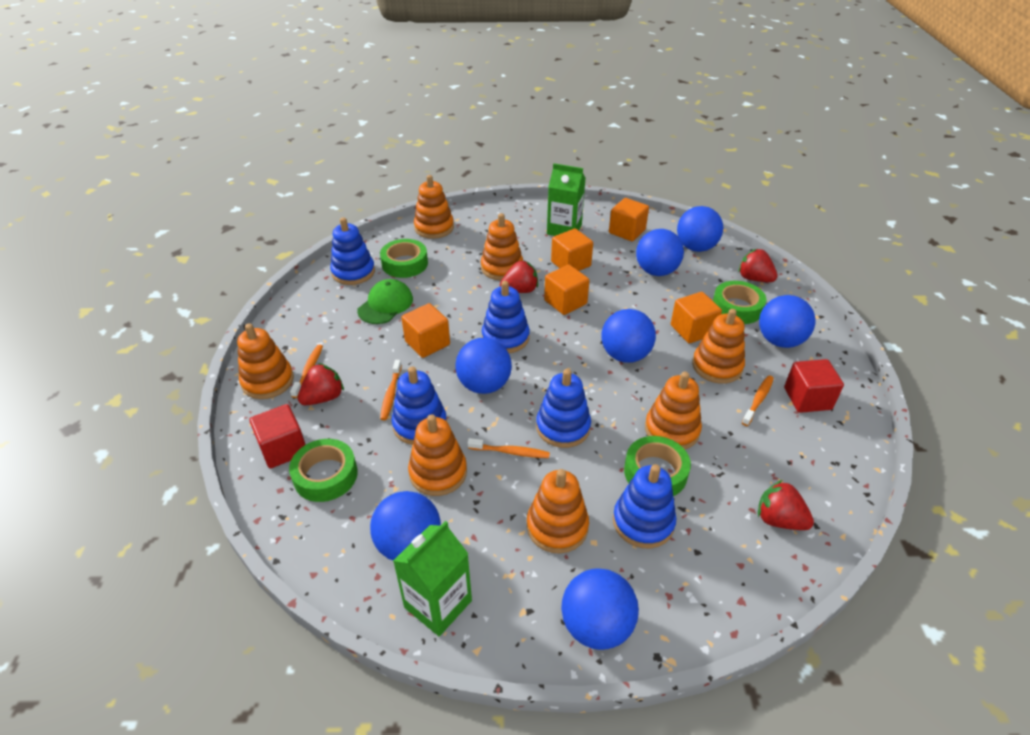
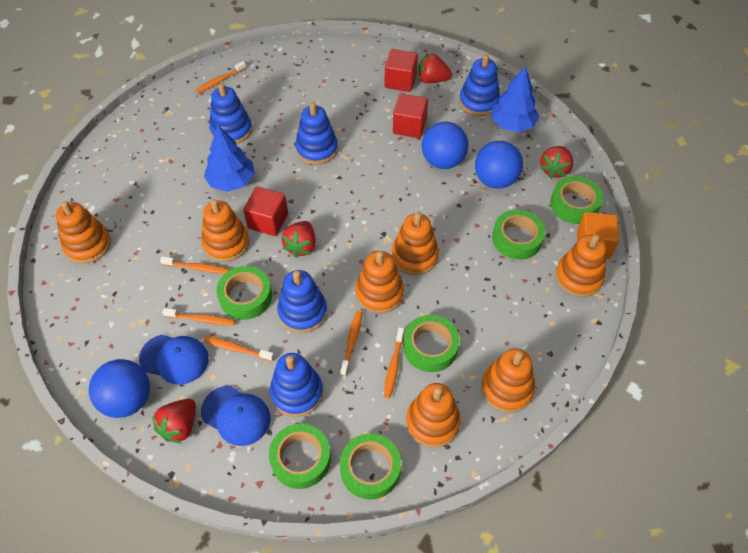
blue ball: [370,491,441,560] [455,338,512,394] [561,569,639,650] [601,309,656,363] [636,229,684,276] [677,206,723,252] [759,295,815,348] = 7 -> [89,359,150,418] [422,122,469,169] [475,141,523,189] = 3
blue cap: none = 0 -> [139,335,209,385] [201,386,271,446] = 2
blue tree: none = 0 -> [204,125,255,192] [491,66,539,132] = 2
green cap: [357,279,413,324] = 1 -> none = 0
green carton: [393,521,472,636] [547,163,585,236] = 2 -> none = 0
green tape: [289,439,358,502] [380,239,428,278] [624,436,691,496] [713,281,766,324] = 4 -> [216,266,272,320] [269,424,331,489] [340,434,401,499] [403,315,460,372] [492,210,545,259] [550,176,603,224] = 6
orange cube: [401,303,450,358] [544,265,590,315] [551,229,593,271] [609,198,649,241] [671,292,722,344] = 5 -> [577,212,619,259] = 1
orange toothbrush: [290,345,323,398] [380,360,402,420] [467,438,550,458] [742,375,774,426] = 4 -> [160,256,229,274] [162,308,235,326] [196,61,246,93] [204,336,274,361] [340,310,362,376] [384,327,404,398] = 6
red cube: [249,404,306,468] [784,359,844,413] = 2 -> [243,187,288,236] [384,49,418,92] [393,94,428,138] = 3

